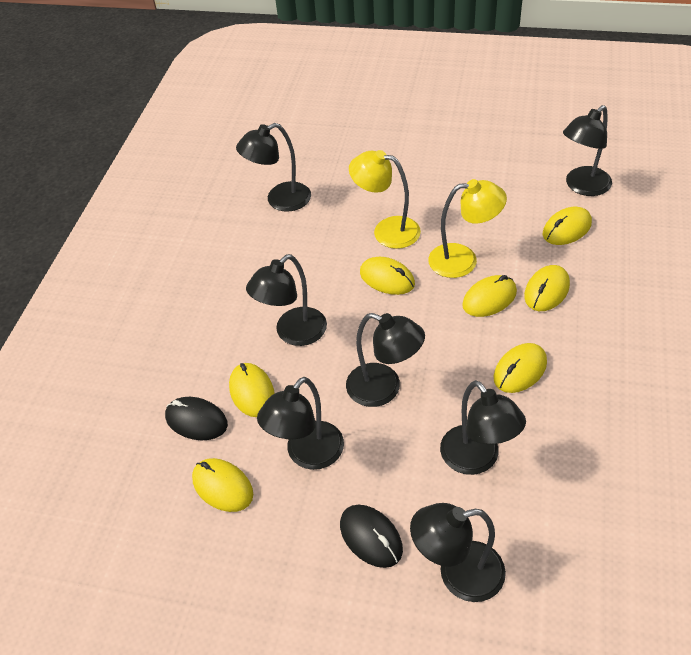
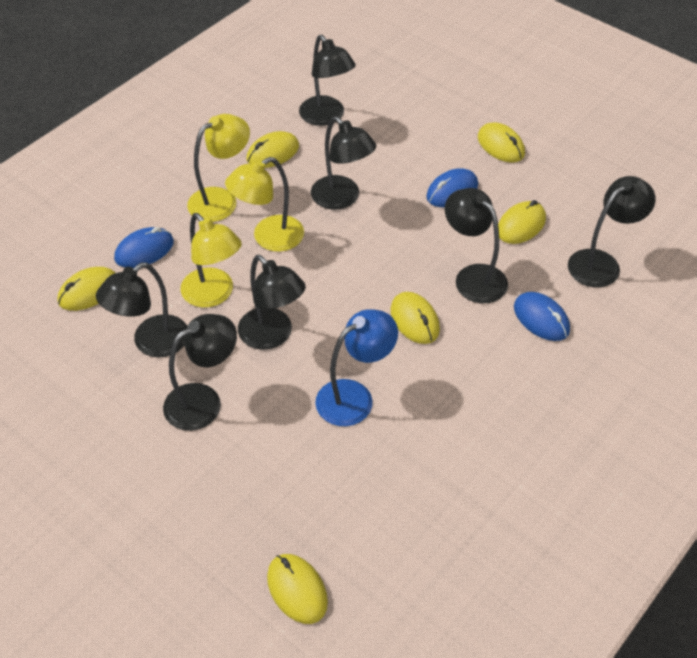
black mouse: [165,397,228,440] [340,505,403,568] = 2 -> none = 0
blue lamp: none = 0 -> [315,309,398,426] = 1
blue mouse: none = 0 -> [114,227,174,268] [426,168,478,207] [514,292,570,341] = 3
yellow lamp: [349,150,421,249] [428,179,507,278] = 2 -> [180,213,242,308] [187,114,250,222] [225,157,304,252] = 3
yellow mouse: [192,458,253,512] [229,363,275,417] [360,257,415,295] [462,275,517,317] [494,343,547,393] [524,265,570,311] [543,207,592,245] = 7 -> [58,267,115,311] [247,131,299,168] [267,554,328,624] [391,292,440,344] [478,122,525,163] [498,200,546,244] = 6

